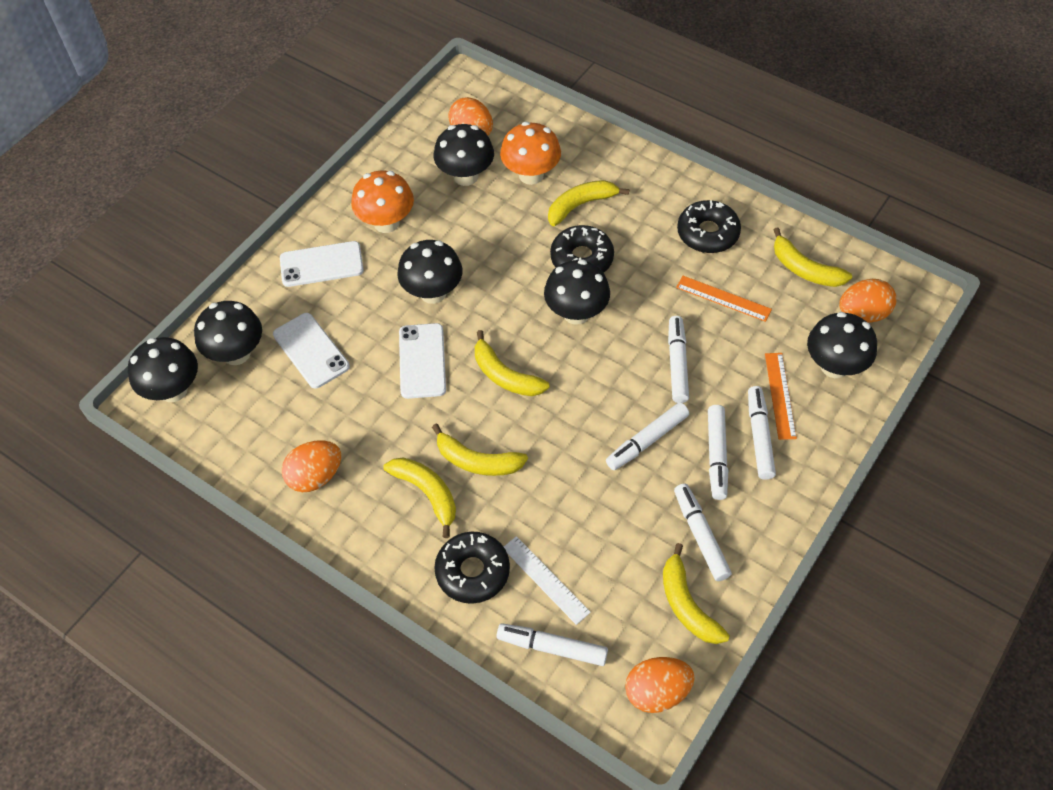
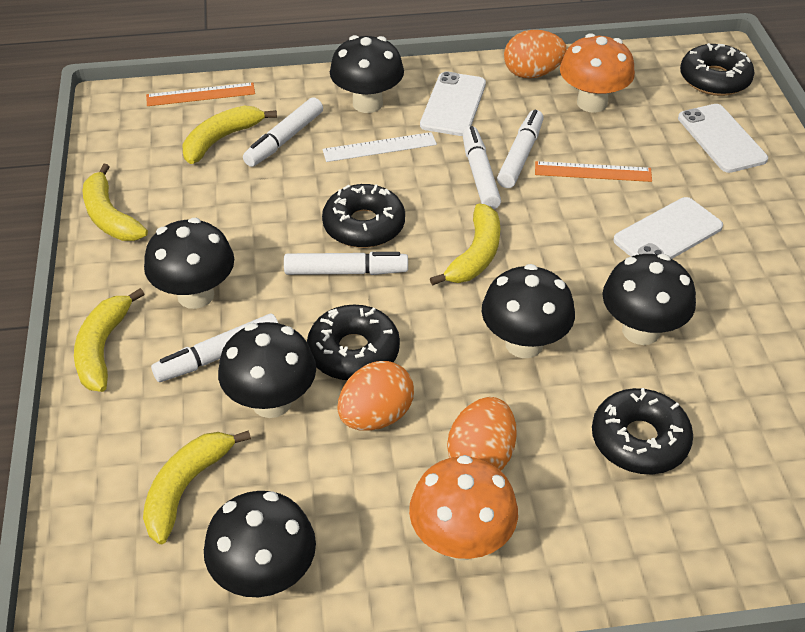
black donut: [434,531,510,604] [550,225,614,273] [677,200,741,253] = 3 -> [307,305,400,380] [322,184,405,248] [592,388,693,474] [680,43,754,96] = 4
orange egg: [281,440,341,492] [448,97,493,135] [625,657,695,713] [839,279,897,323] = 4 -> [337,361,414,431] [447,397,517,471] [504,30,567,79] = 3
white marker: [497,623,608,666] [606,402,689,470] [668,316,689,403] [674,484,732,581] [708,405,728,500] [748,386,776,480] = 6 -> [151,314,278,382] [243,97,323,167] [284,252,408,275] [462,126,501,209] [497,110,544,188] = 5
yellow banana: [384,457,456,538] [432,424,528,476] [475,330,550,396] [548,180,629,226] [663,543,730,644] [774,228,852,287] = 6 -> [74,288,144,392] [82,164,148,241] [143,430,251,544] [182,105,277,164] [430,204,500,286] = 5

